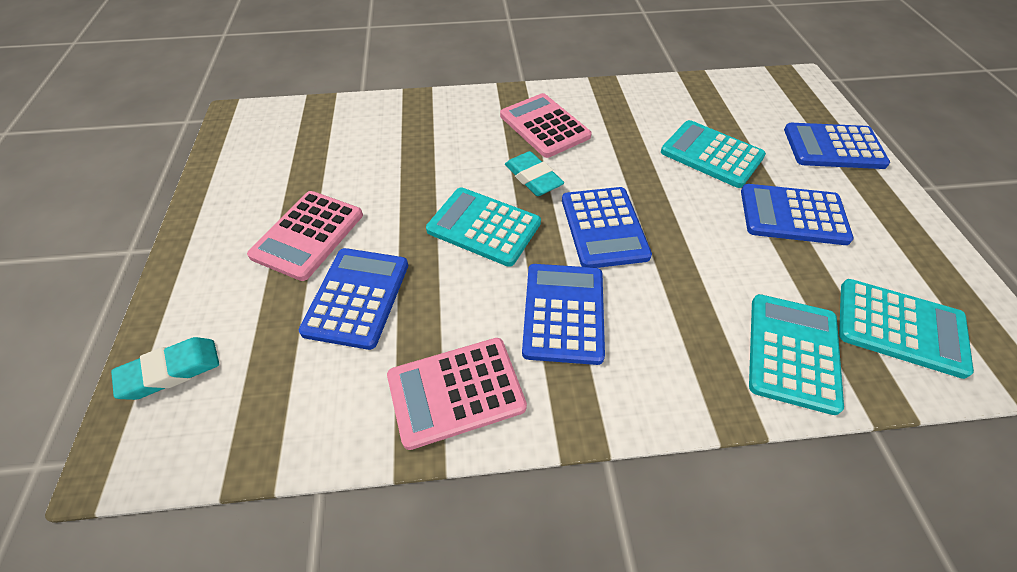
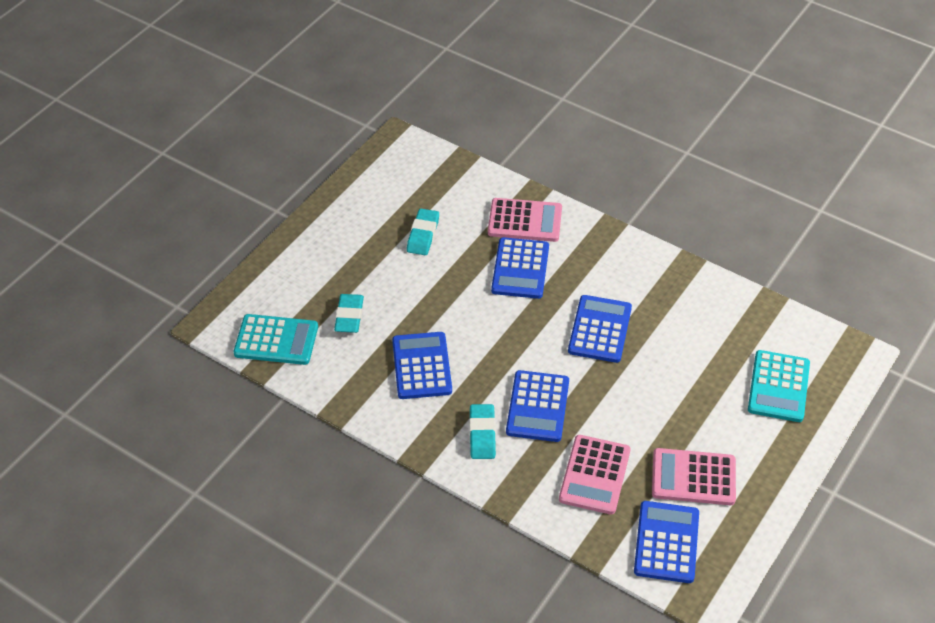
turquoise calculator: [426,187,541,267] [661,120,766,188] [749,294,844,415] [839,279,974,379] = 4 -> [234,314,318,365] [748,350,810,422] = 2
turquoise eraser: [111,337,219,400] [505,151,564,196] = 2 -> [334,294,364,333] [407,209,439,255] [469,404,496,459] = 3

